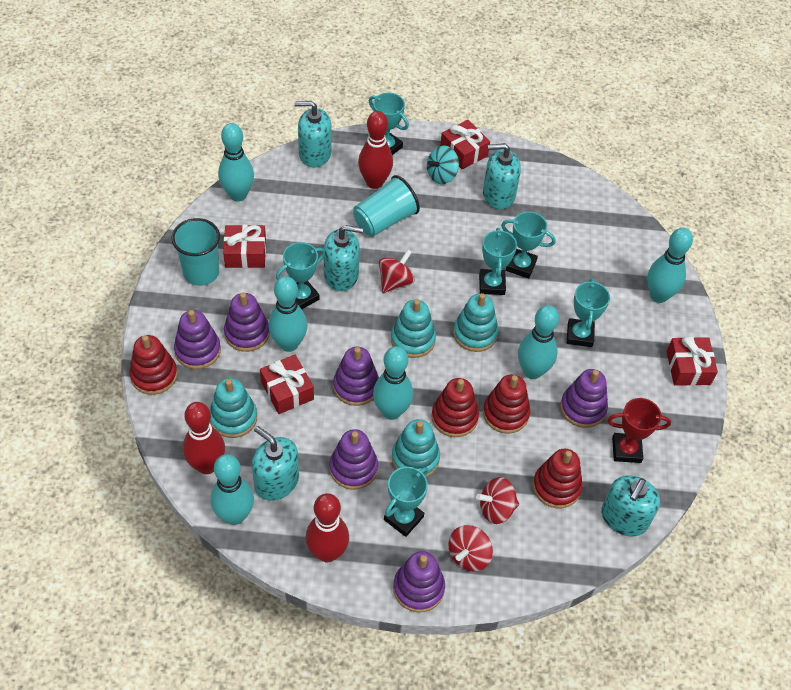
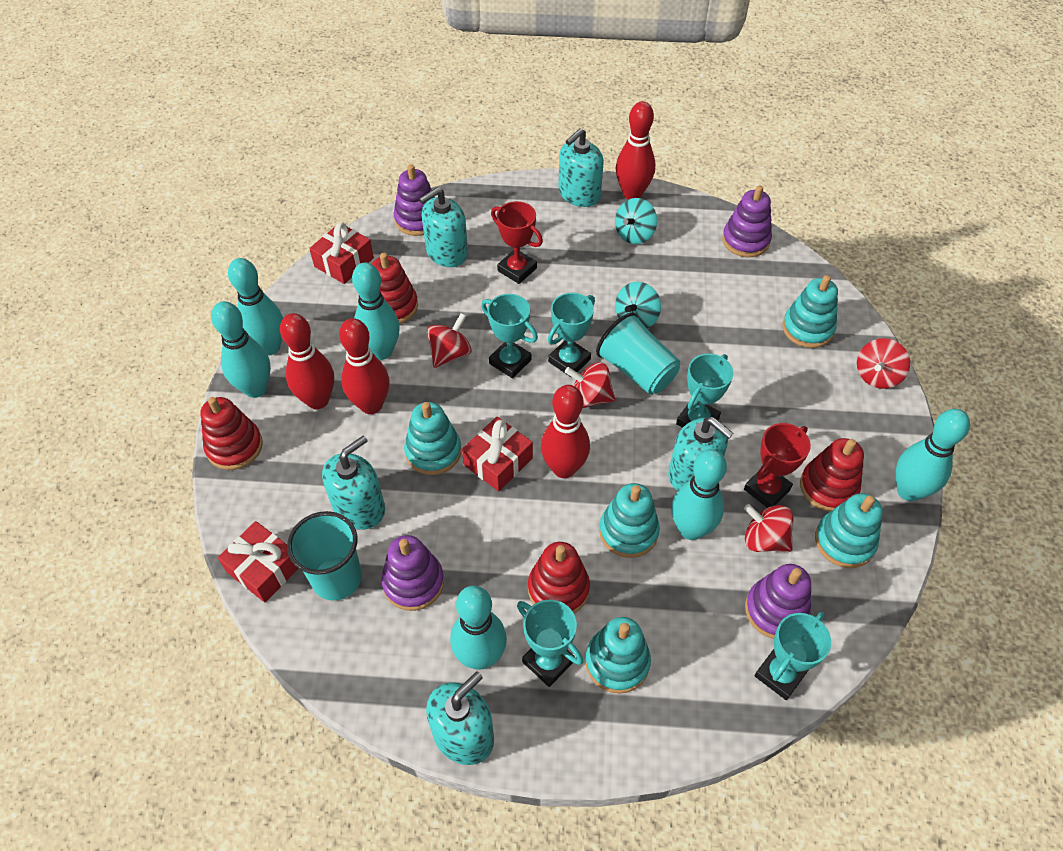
purple stacking toy: [174,310,221,369] [224,292,270,352] [330,429,378,490] [333,347,379,406] [393,551,445,612] [560,369,608,428] = 6 -> [381,535,444,611] [393,164,434,236] [722,186,772,257] [745,564,811,639] = 4
red bowling pin: [183,402,225,474] [305,493,349,562] [358,111,393,189] = 3 -> [280,313,334,409] [339,318,390,414] [541,385,590,478] [616,101,655,200] = 4
red gift: [223,225,266,268] [260,355,314,414] [440,120,490,169] [666,336,718,386] = 4 -> [218,521,299,602] [309,223,374,284] [462,416,533,491] = 3
red spinning top: [379,249,415,293] [448,525,493,572] [476,477,519,524] = 3 -> [427,313,472,368] [565,362,616,408] [744,504,794,552] [857,338,910,389] = 4
red trophy: [607,398,671,463] = 1 -> [491,201,543,284] [744,423,811,508] = 2
turquoise spinning top: [427,146,459,184] = 1 -> [615,198,657,244] [615,282,661,328] = 2
turquoise stacking toy: [210,378,257,438] [391,299,436,358] [392,419,440,477] [453,293,499,352] = 4 -> [404,402,461,475] [585,617,651,694] [599,483,660,558] [783,275,838,348] [815,493,883,568] = 5
turquoise trophy: [276,242,325,309] [369,93,409,155] [384,467,428,537] [479,228,517,295] [501,212,556,279] [567,279,610,347] = 6 -> [481,294,538,378] [517,600,583,687] [548,293,595,377] [676,354,733,428] [755,612,831,700] = 5

